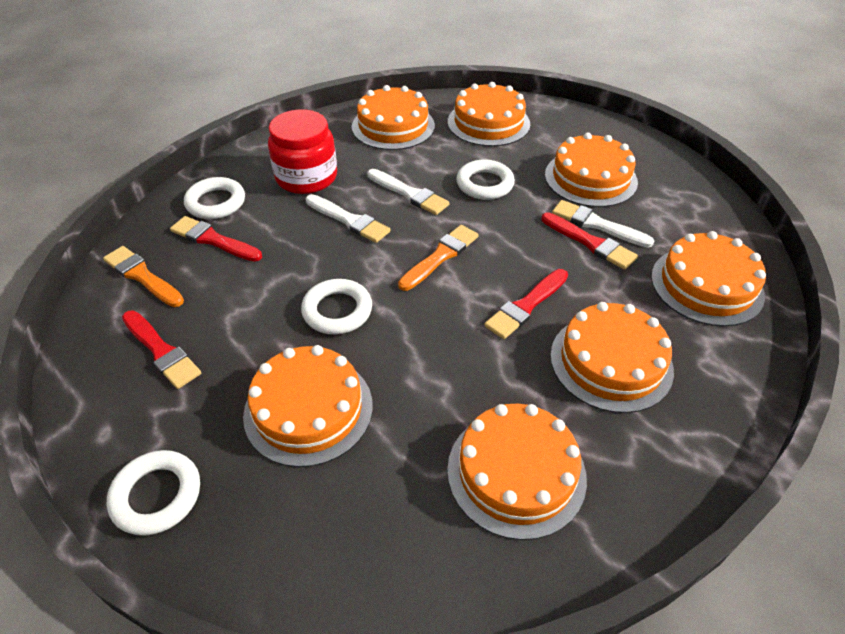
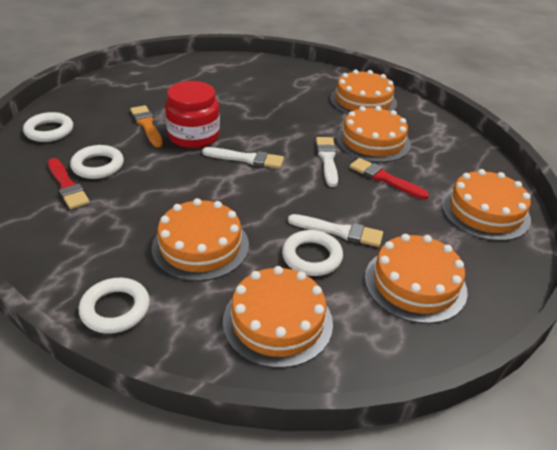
orange brush: [103,246,184,307] [398,225,478,291] = 2 -> [130,105,163,147] = 1
orange cake: [243,345,373,467] [352,85,435,150] [447,404,587,540] [448,82,530,147] [545,133,638,207] [550,302,674,413] [651,231,766,326] = 7 -> [152,198,249,281] [223,266,333,368] [330,70,397,114] [336,106,411,163] [365,234,468,324] [441,169,531,241] = 6
red brush: [122,310,201,389] [170,216,262,262] [484,269,568,339] [541,212,638,270] = 4 -> [48,158,90,209] [350,158,429,200] = 2

